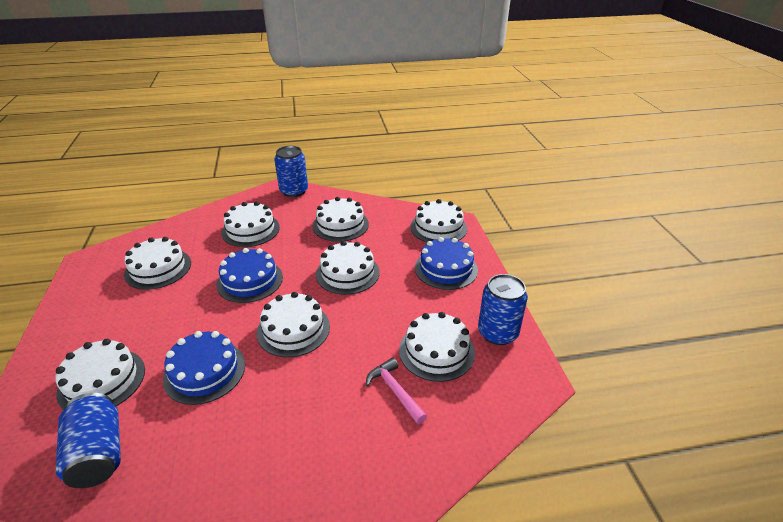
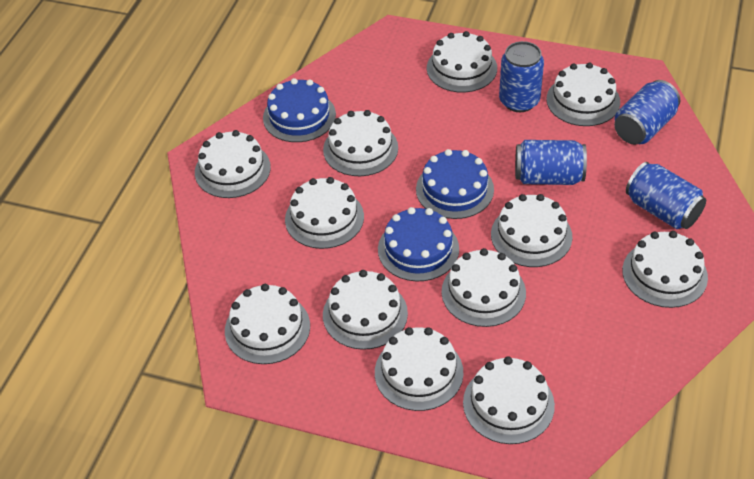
blue can: [56,393,121,488] [274,146,308,197] [478,274,528,345] = 3 -> [499,41,544,112] [515,140,587,185] [614,80,680,145] [626,162,706,229] = 4
pink hammer: [366,358,427,424] = 1 -> none = 0
white cake: [56,339,145,410] [124,237,191,290] [221,202,280,247] [257,292,330,357] [312,197,369,242] [316,241,380,295] [399,312,475,382] [410,199,467,242] = 8 -> [195,130,271,198] [225,284,310,364] [285,177,364,249] [323,110,398,176] [323,270,408,350] [375,327,463,411] [427,31,497,92] [442,248,526,327] [463,356,555,444] [491,194,572,267] [546,63,620,126] [622,231,708,308] = 12

